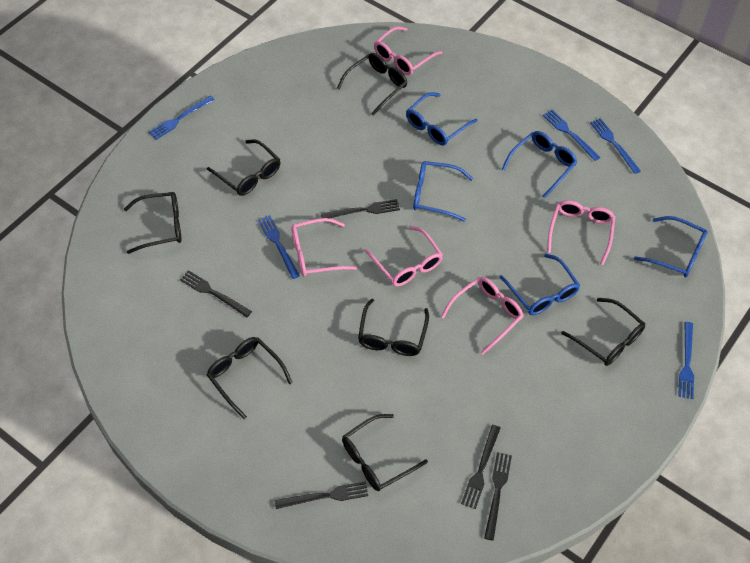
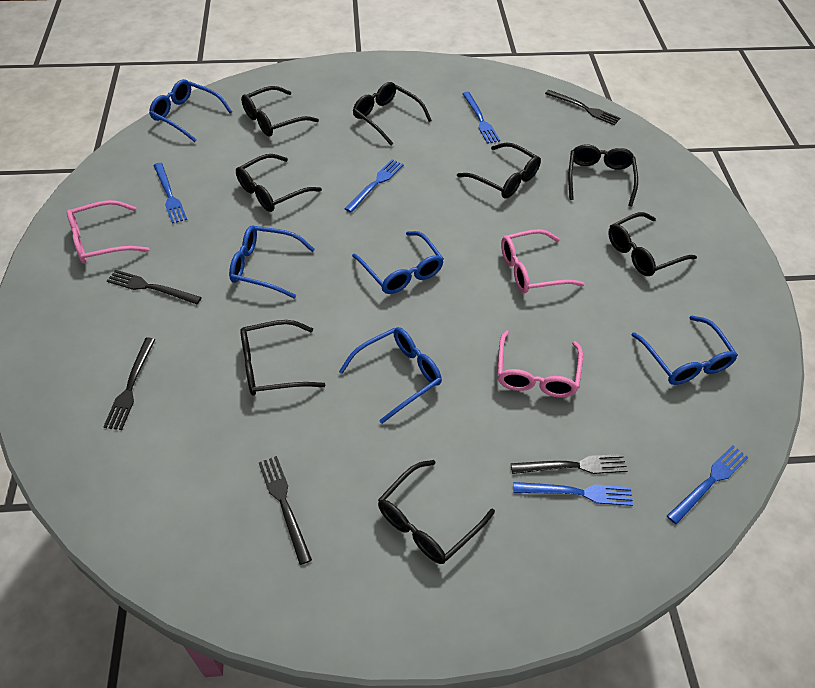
black glasses: [124,192,182,254] [207,139,280,196] [207,337,293,419] [337,53,407,115] [342,414,428,491] [358,299,429,356] [561,298,645,366] = 7 -> [236,154,322,212] [240,320,325,396] [241,86,319,137] [353,82,432,146] [378,460,495,564] [457,143,541,199] [568,144,638,207] [608,212,697,276] = 8
pink glasses: [291,218,357,277] [365,226,443,286] [374,26,442,75] [441,277,524,354] [547,200,615,265] = 5 -> [67,200,149,264] [497,330,583,398] [501,229,584,293] = 3

